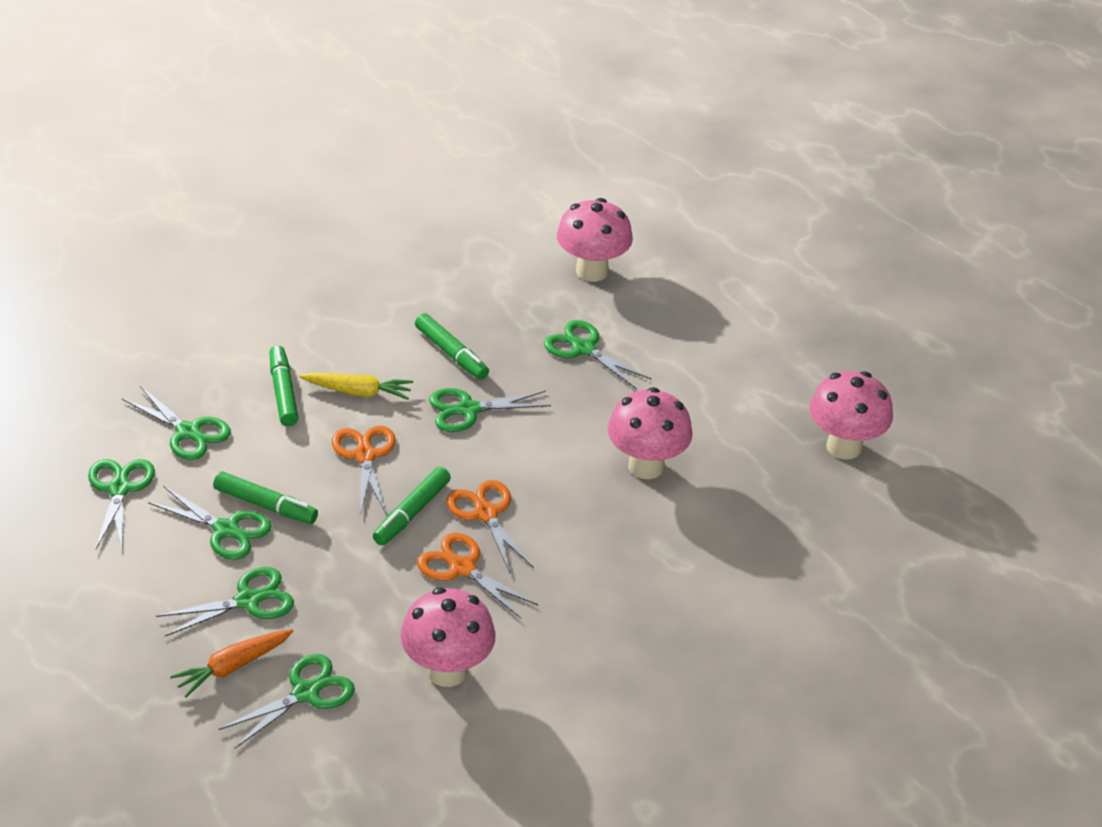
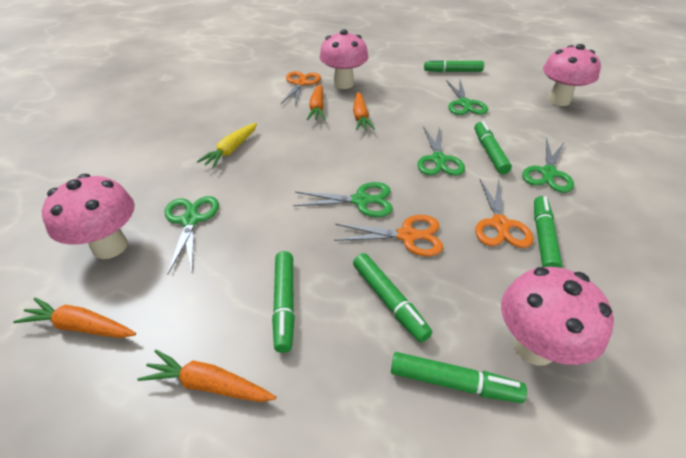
green marker: [213,471,318,524] [269,345,298,426] [373,467,451,545] [415,313,489,380] = 4 -> [272,251,295,353] [353,253,432,342] [391,352,527,403] [424,59,484,72] [474,121,512,174] [534,196,562,268] = 6
green scissors: [88,459,155,549] [122,386,231,460] [148,486,272,560] [156,567,294,637] [219,654,355,748] [429,388,551,432] [544,320,652,389] = 7 -> [165,196,219,274] [293,182,393,217] [417,126,465,176] [446,80,488,115] [522,139,574,193] = 5
orange carrot: [170,629,293,698] = 1 -> [13,298,136,338] [137,350,276,402] [307,84,326,120] [353,92,375,131] = 4

